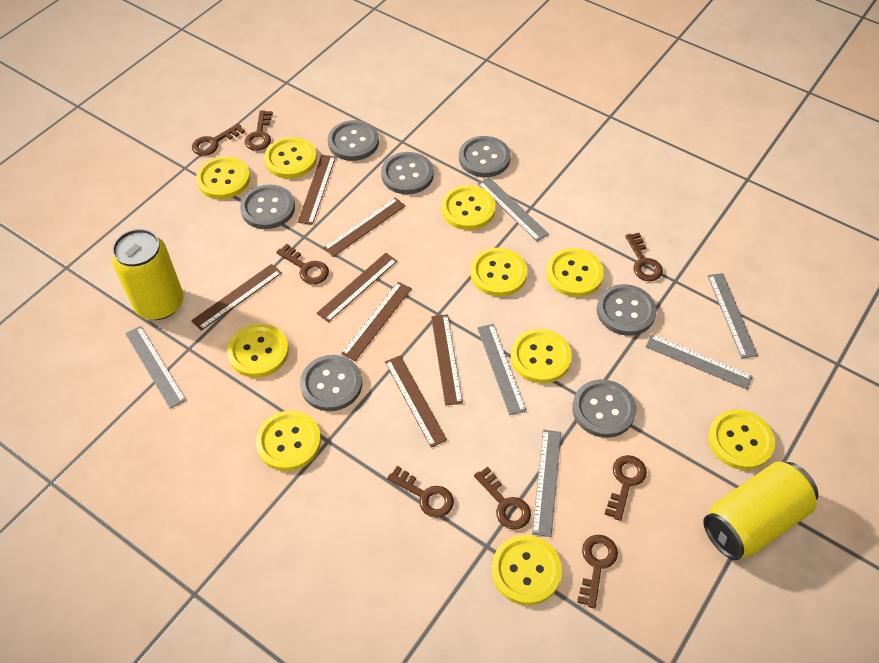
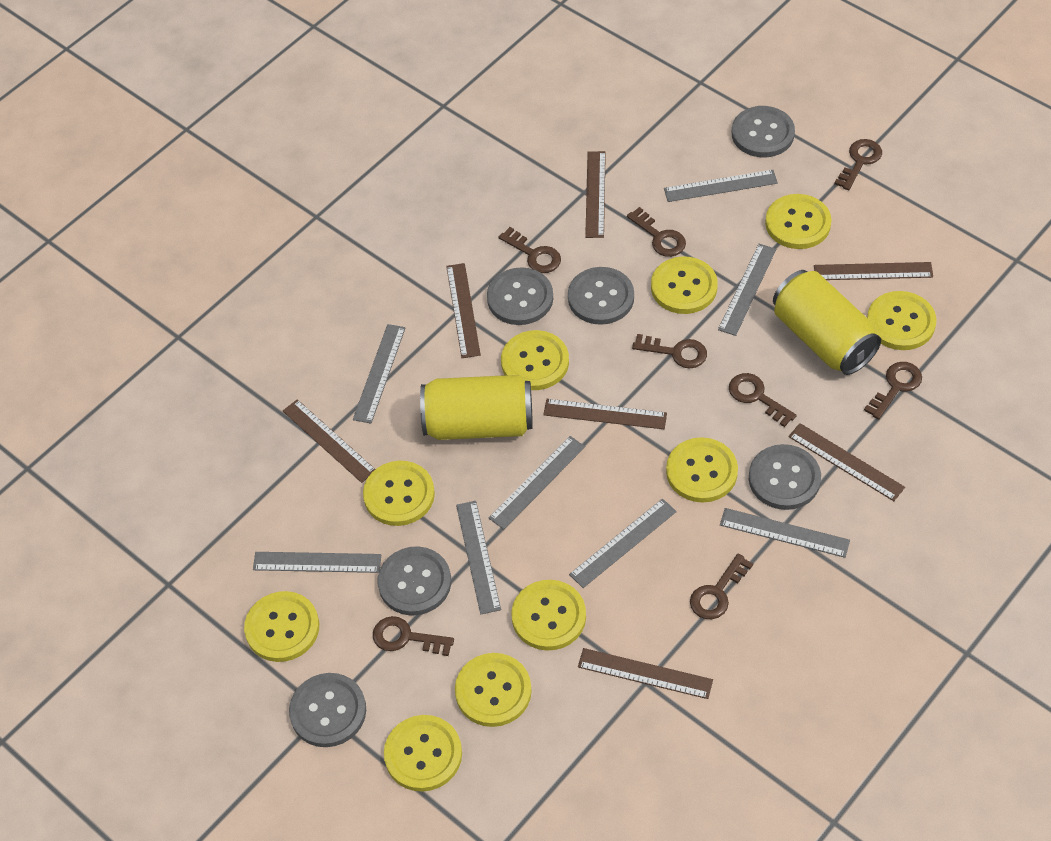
grey button: [240,184,295,229] [300,355,362,411] [328,120,379,161] [381,152,434,194] [459,136,511,177] [572,379,636,438] [597,284,657,336] = 7 -> [289,673,366,747] [378,546,451,616] [487,267,553,325] [568,267,634,325] [732,106,795,157] [749,444,821,510] = 6
grey ruler: [125,326,186,409] [477,324,526,415] [478,177,549,241] [532,430,561,537] [645,334,753,390] [708,273,758,358] = 6 -> [253,552,381,573] [353,324,406,424] [456,501,501,614] [489,436,585,529] [569,499,677,588] [664,170,778,202] [718,244,776,336] [720,508,850,558] = 8

